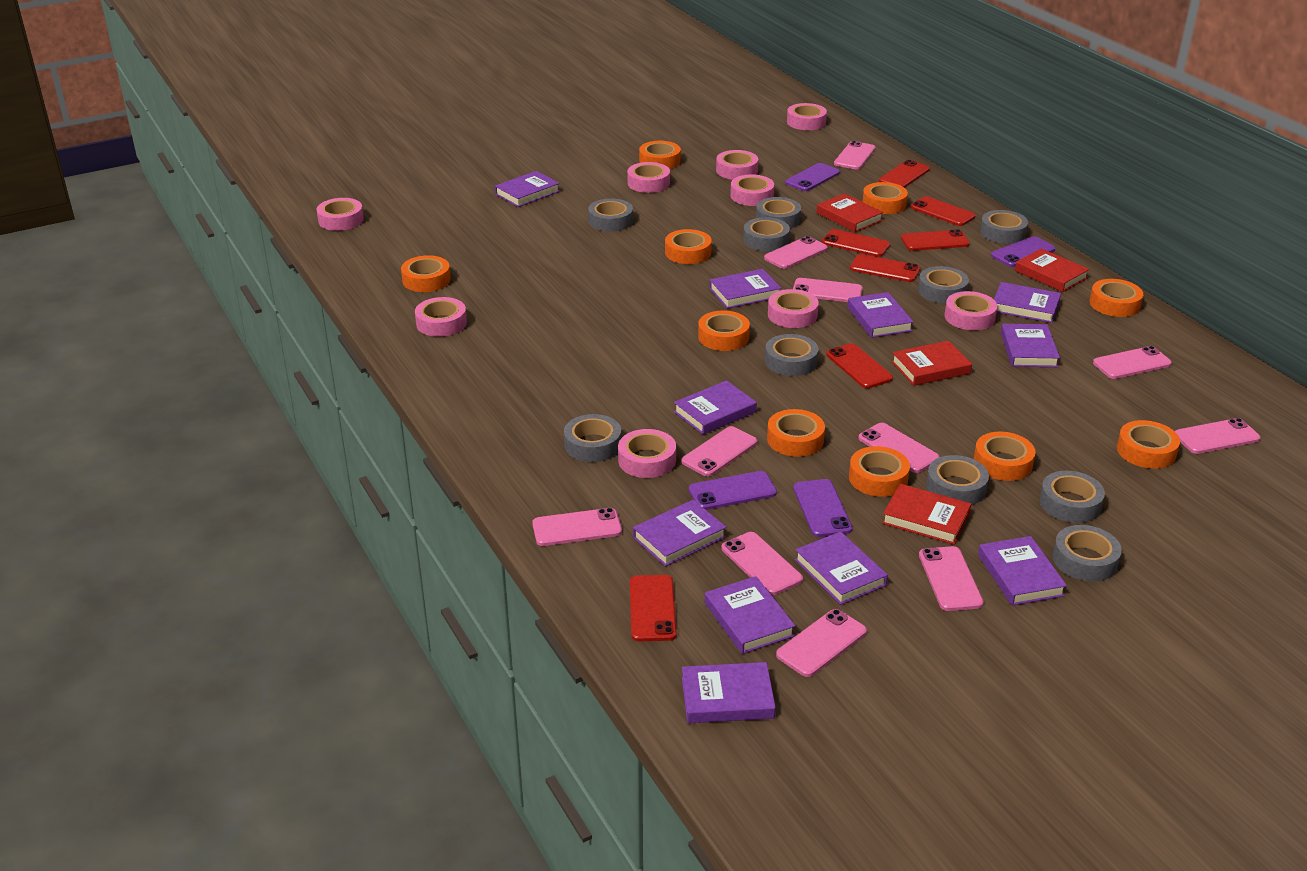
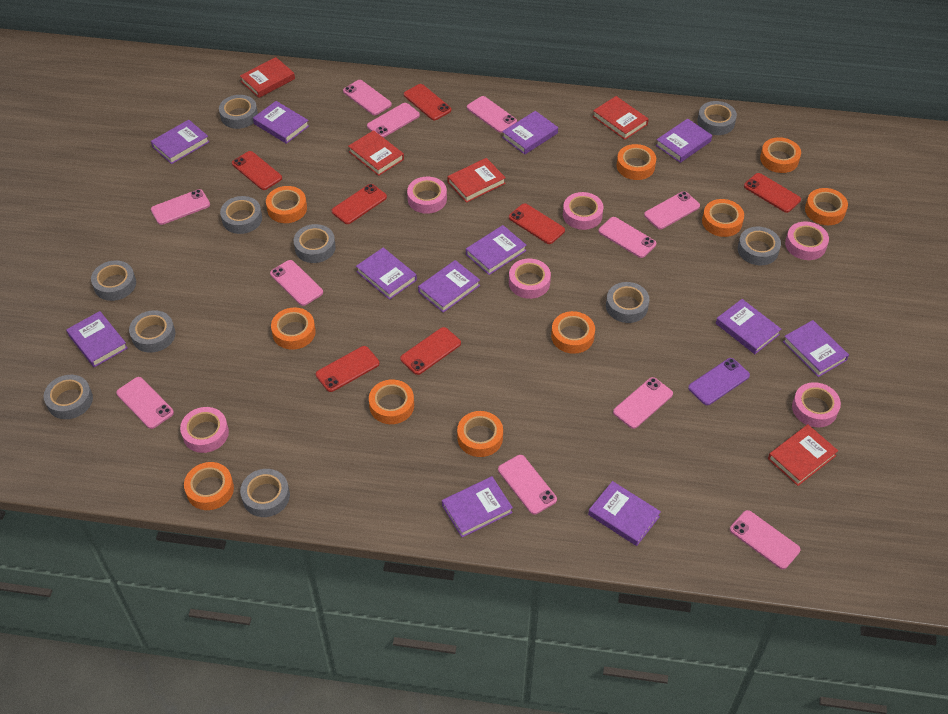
pink tape: [316,198,364,231] [415,297,467,337] [618,429,676,478] [627,162,670,193] [716,150,758,180] [730,174,774,206] [768,289,819,328] [787,103,827,130] [945,291,997,330] = 9 -> [180,407,229,453] [407,177,447,214] [509,259,551,299] [563,192,603,230] [785,221,829,260] [792,382,841,427] = 6
purple book: [495,171,560,207] [633,500,726,567] [674,380,757,435] [682,662,776,723] [705,576,795,654] [709,269,781,309] [795,531,888,605] [847,292,913,338] [978,536,1067,606] [994,282,1061,323] [1001,324,1060,367] = 11 -> [66,311,128,367] [151,120,209,164] [253,101,309,144] [356,248,417,300] [418,260,480,313] [442,476,513,537] [466,225,526,275] [502,111,558,155] [588,481,661,546] [656,118,712,163] [716,299,781,354] [783,320,849,377] = 12
purple phone: [689,471,777,510] [785,163,840,191] [793,479,852,537] [991,236,1055,267] = 4 -> [688,358,750,405] = 1
red book: [817,193,883,232] [882,484,971,545] [891,341,972,386] [1015,248,1089,292] = 4 -> [240,57,295,98] [348,130,404,176] [447,158,506,203] [593,96,649,140] [768,425,838,486] = 5

